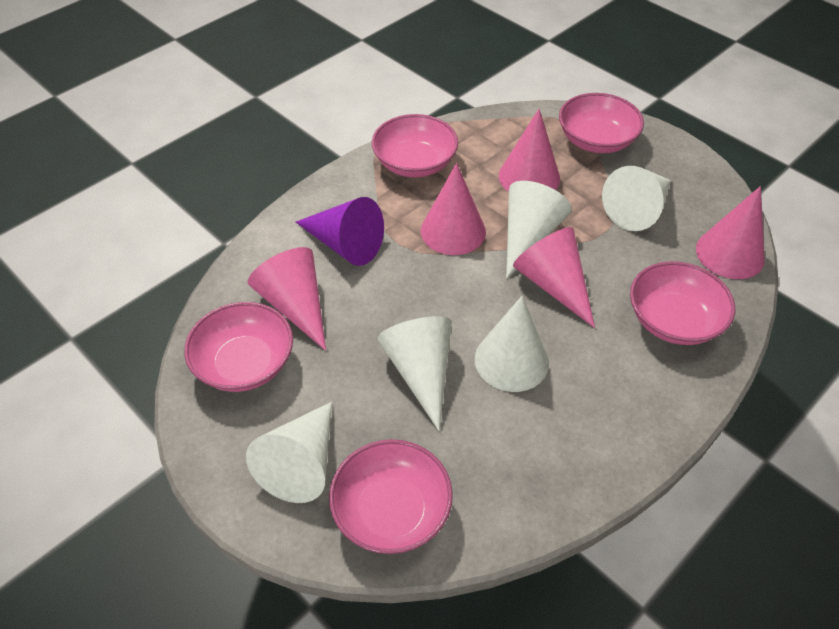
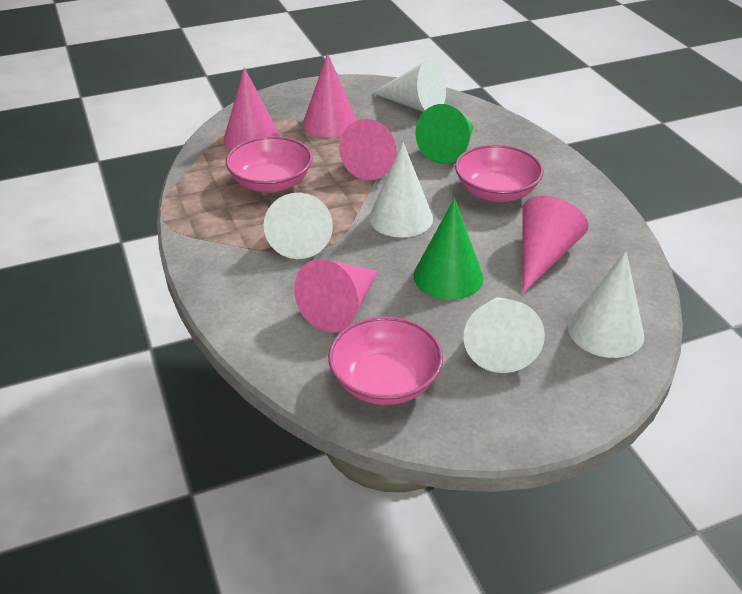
green cone: none = 0 -> [414,198,484,300] [416,104,473,164] = 2
pink bowl: [184,302,293,392] [329,439,453,554] [372,114,458,178] [559,93,644,153] [630,261,735,345] = 5 -> [226,136,313,193] [328,316,443,405] [455,145,543,202] = 3
purple cone: [296,197,384,266] = 1 -> none = 0

